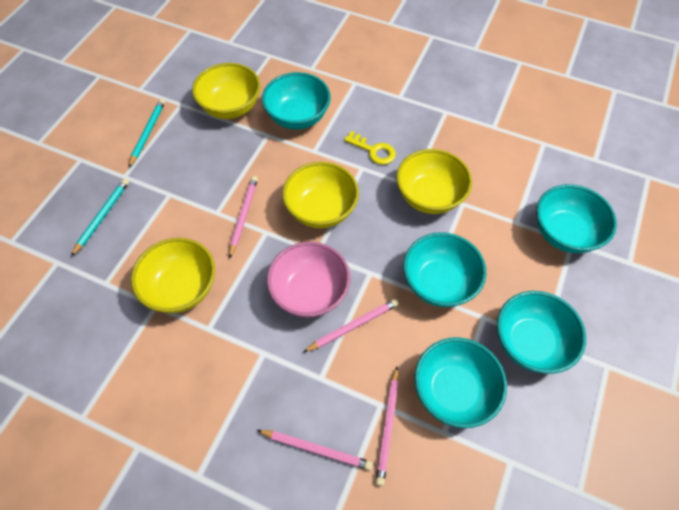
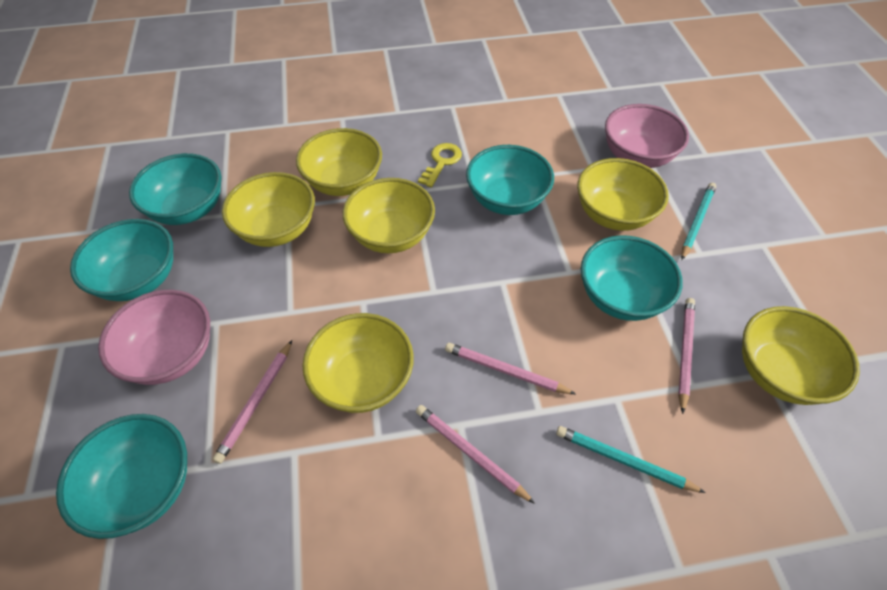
pink bowl: [267,242,350,318] = 1 -> [98,290,210,385] [605,104,689,168] = 2
yellow bowl: [131,238,215,313] [192,63,261,119] [282,162,359,228] [396,149,472,214] = 4 -> [222,172,315,247] [296,128,382,196] [302,313,414,413] [343,178,435,253] [577,158,669,231] [742,306,860,405] = 6

